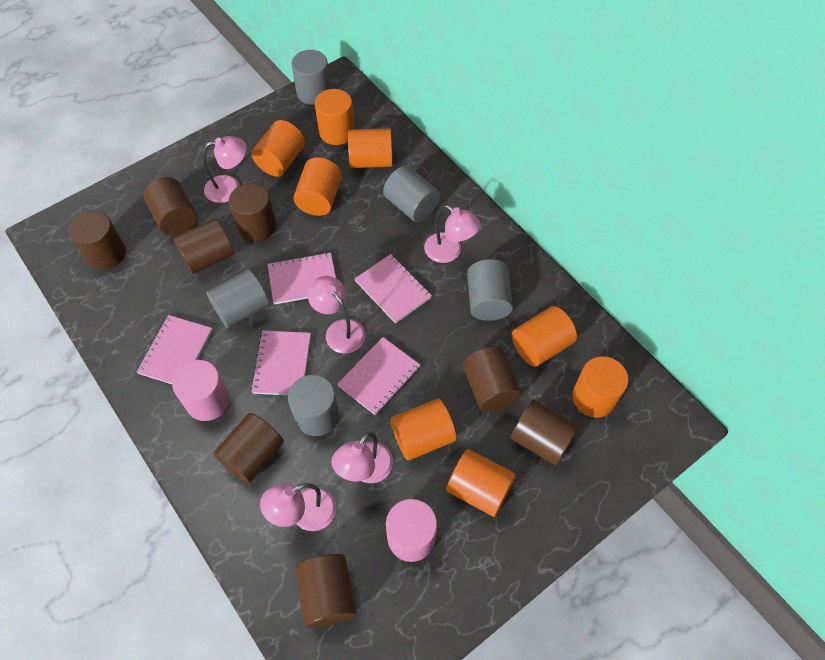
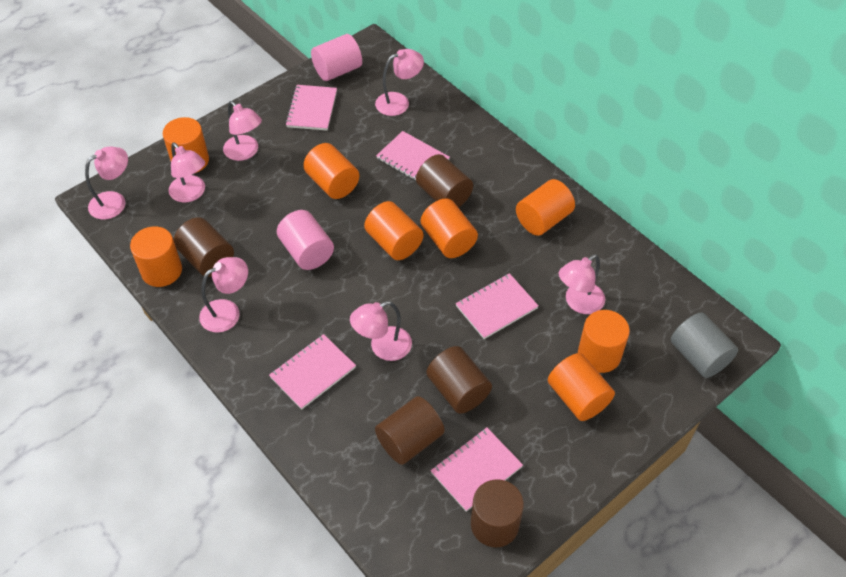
brown cylinder: [69,211,126,270] [143,177,197,236] [173,218,234,274] [213,413,284,483] [229,183,276,241] [295,554,357,628] [463,346,522,412] [511,400,579,466] = 8 -> [174,218,234,277] [375,396,445,465] [416,154,473,208] [426,346,492,414] [471,479,524,547] = 5
grey cylinder: [206,269,269,328] [288,375,339,436] [291,50,331,105] [383,166,441,222] [467,259,513,321] = 5 -> [671,312,738,378] = 1
pink lamp: [202,136,247,203] [260,483,336,531] [307,276,365,354] [331,432,393,483] [424,205,481,263] = 5 -> [85,146,128,219] [169,143,205,203] [199,257,248,333] [223,101,262,161] [350,301,412,361] [375,49,424,116] [559,254,605,314] = 7

